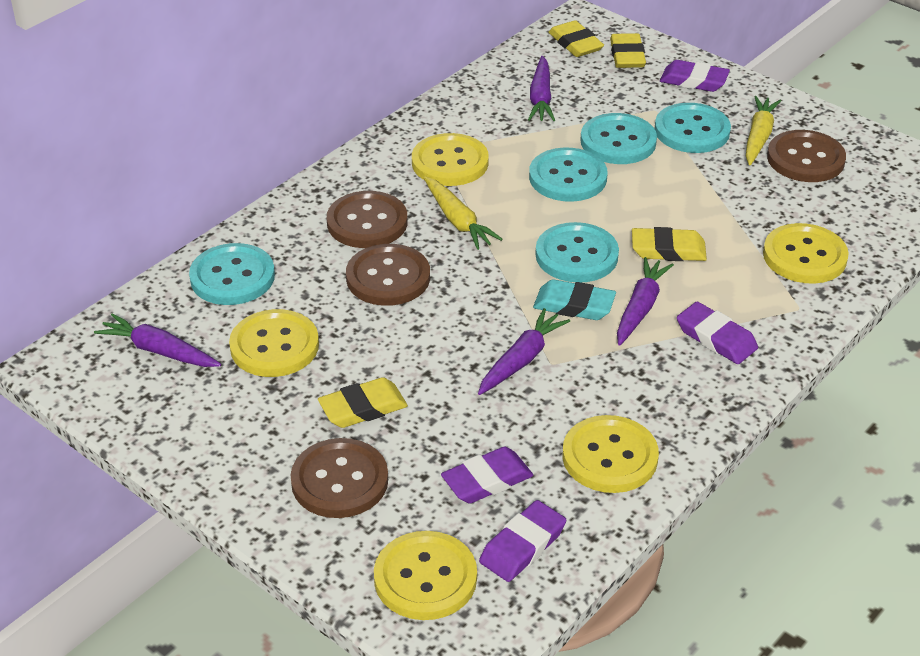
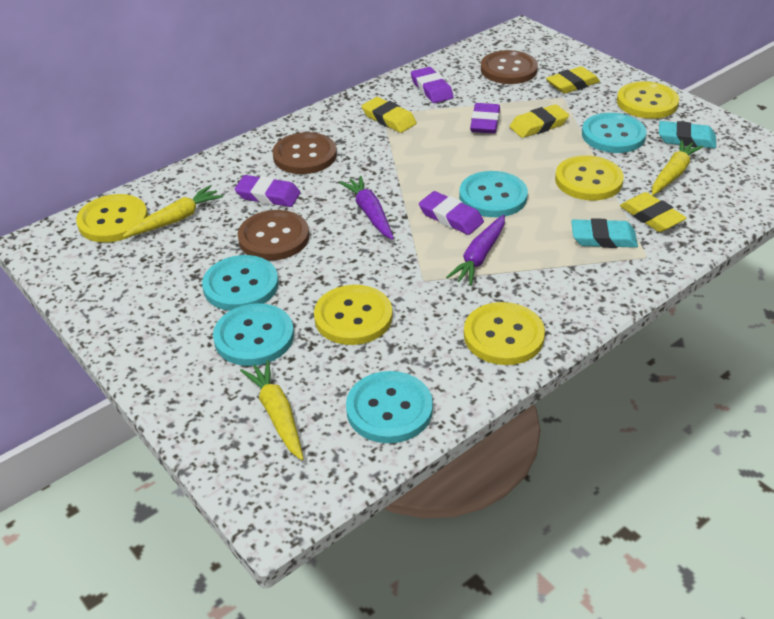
brown button: [290,438,388,518] [327,191,408,248] [346,244,430,306] [767,130,846,182] = 4 -> [238,210,309,261] [272,132,337,174] [481,50,538,84] = 3
purple carrot: [94,313,221,367] [478,308,570,395] [528,56,555,121] [617,257,674,346] = 4 -> [339,176,394,240] [446,215,505,286] = 2
turquoise eraser: [533,279,616,320] = 1 -> [571,218,638,248] [659,121,716,148] = 2
yellow carrot: [424,176,502,250] [746,96,781,165] = 2 -> [123,186,223,238] [240,360,304,460] [652,139,704,195] = 3

